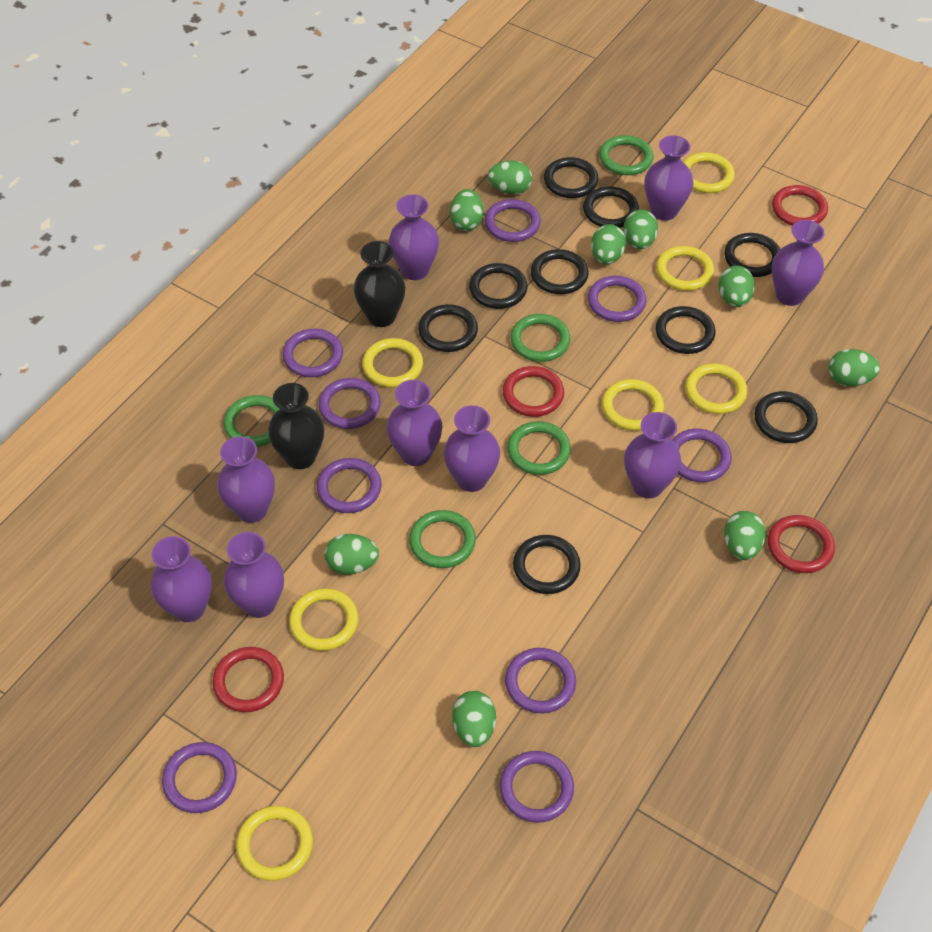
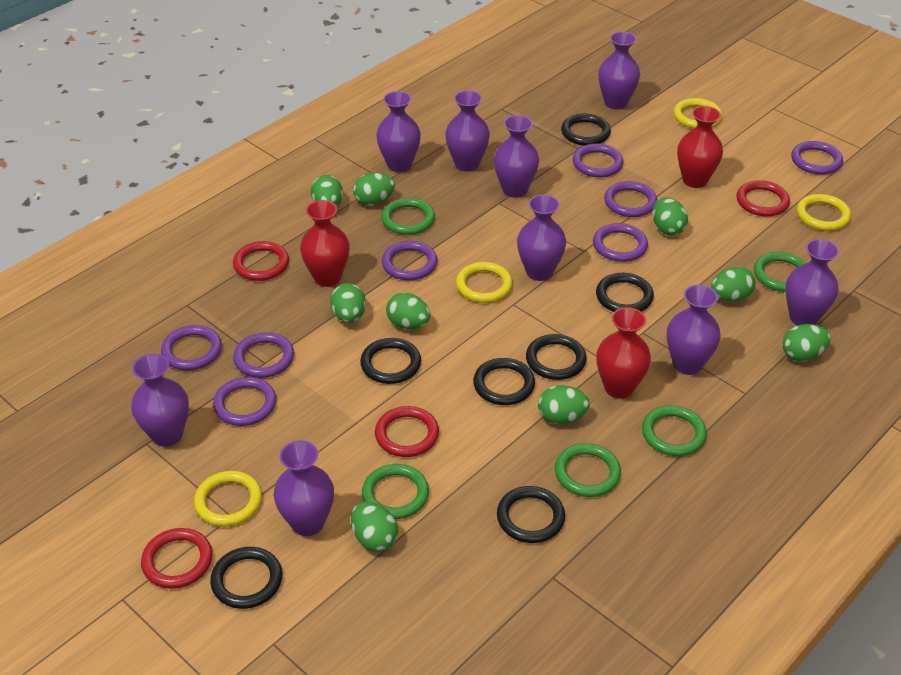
black ring: [418,304,478,352] [469,263,528,309] [513,535,581,594] [531,249,589,294] [544,157,599,198] [583,186,639,228] [656,306,716,354] [724,233,780,277] [754,391,818,443] = 9 -> [210,547,282,609] [360,338,421,384] [473,358,535,405] [497,486,565,543] [526,334,587,380] [561,114,611,146] [596,273,654,312] = 7
black vase: [268,383,324,469] [354,241,406,327] = 2 -> none = 0
purple ring: [162,742,237,813] [282,328,343,377] [317,458,382,513] [318,378,381,429] [485,199,541,242] [499,751,574,823] [505,648,576,713] [588,276,646,322] [673,429,732,482] = 9 -> [161,325,222,370] [213,377,276,426] [233,332,294,378] [382,241,437,280] [572,144,624,177] [593,223,648,262] [604,181,657,217] [791,141,843,175] = 8
red vase: none = 0 -> [300,200,350,287] [596,307,651,399] [677,106,723,188] = 3
yellow ring: [236,806,313,881] [289,588,358,651] [362,338,423,388] [602,379,664,430] [656,246,714,291] [683,152,735,193] [685,363,747,414] = 7 -> [194,471,262,527] [456,262,513,303] [673,98,722,129] [797,194,851,231] = 4

